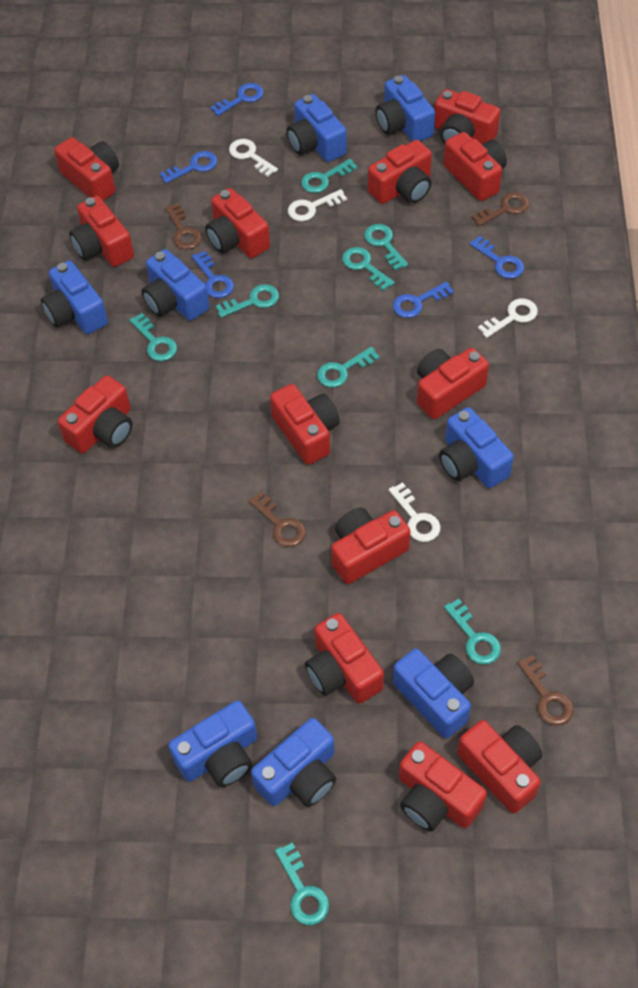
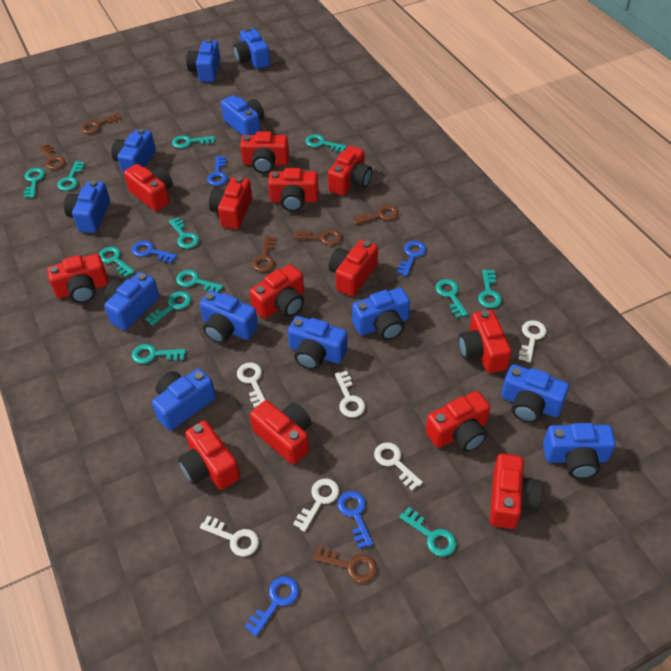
blue camera: [41,260,108,334] [141,249,209,321] [168,700,257,787] [251,718,336,807] [287,94,347,162] [376,75,435,141] [393,649,474,738] [439,407,514,488] = 8 -> [64,180,110,233] [104,272,159,330] [111,128,156,175] [152,368,216,431] [186,39,220,82] [200,290,258,344] [221,95,264,136] [233,27,270,69] [288,316,348,370] [352,287,410,340] [501,364,569,423] [543,423,616,479] = 12
brown key: [165,203,202,250] [248,492,306,547] [472,192,529,226] [517,655,574,725] = 4 -> [39,144,66,170] [81,113,121,134] [252,236,276,272] [294,229,342,245] [313,546,377,583] [353,205,399,225] = 6
turquoise key: [129,313,177,361] [216,284,279,318] [275,843,329,925] [301,159,357,193] [317,347,380,388] [342,247,395,291] [364,224,408,271] [444,599,501,664] = 8 -> [24,168,45,198] [57,161,85,191] [99,247,135,278] [132,344,186,364] [145,291,191,326] [169,217,199,249] [172,135,215,148] [176,270,223,293] [305,134,347,152] [399,507,456,556] [435,279,468,318] [478,269,502,308] = 12
white key: [229,139,278,177] [288,189,347,221] [389,482,441,542] [478,298,538,338] = 4 -> [200,516,259,556] [237,363,265,408] [293,479,339,532] [335,371,365,418] [374,442,423,490] [519,320,547,363] = 6

